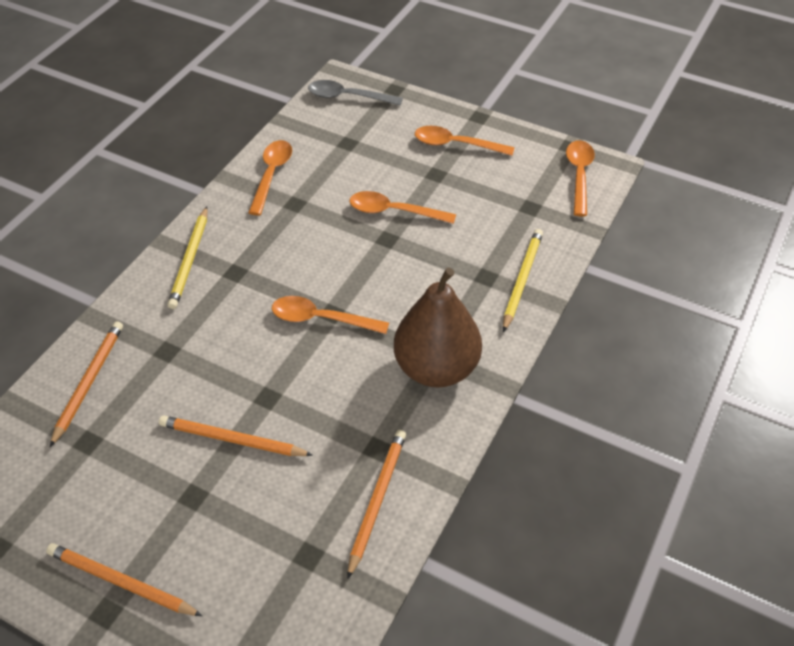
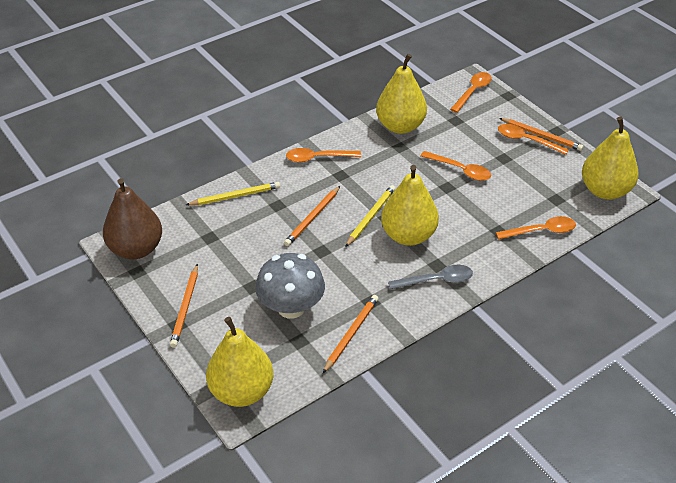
grey mushroom: none = 0 -> [255,253,325,319] = 1
yellow pear: none = 0 -> [206,317,273,407] [376,54,427,134] [381,165,439,246] [582,117,638,200] = 4

